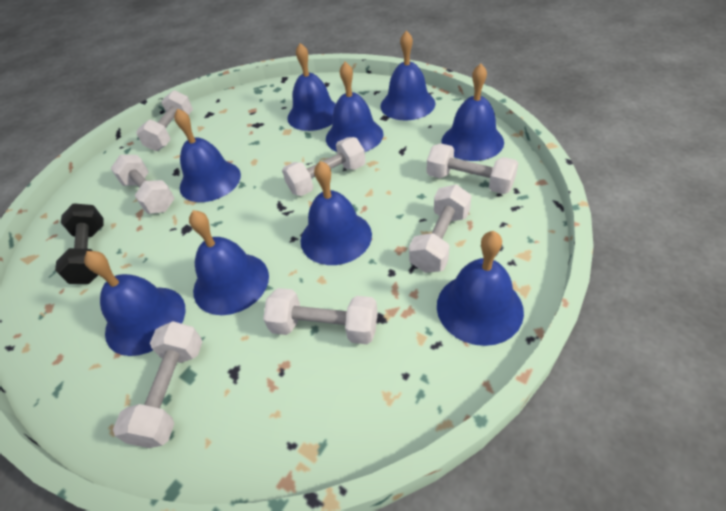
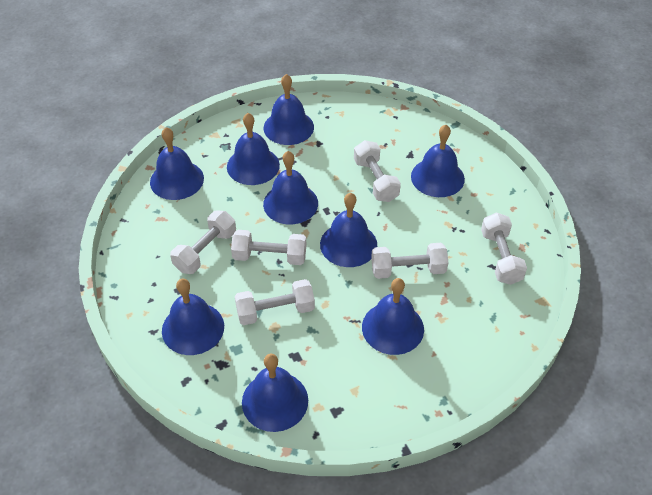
black dumbbell: [55,203,104,284] = 1 -> none = 0
white dumbbell: [111,155,175,214] [113,321,202,448] [136,90,193,151] [263,288,378,344] [282,137,366,196] [409,184,471,273] [427,143,518,194] = 7 -> [170,211,236,274] [231,230,306,265] [235,279,315,325] [354,140,401,202] [371,243,448,279] [481,212,527,285] = 6

